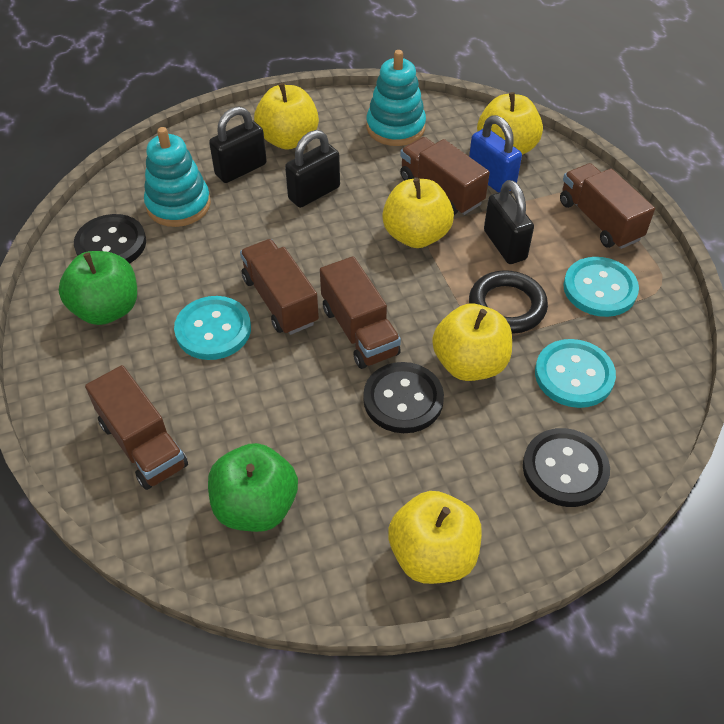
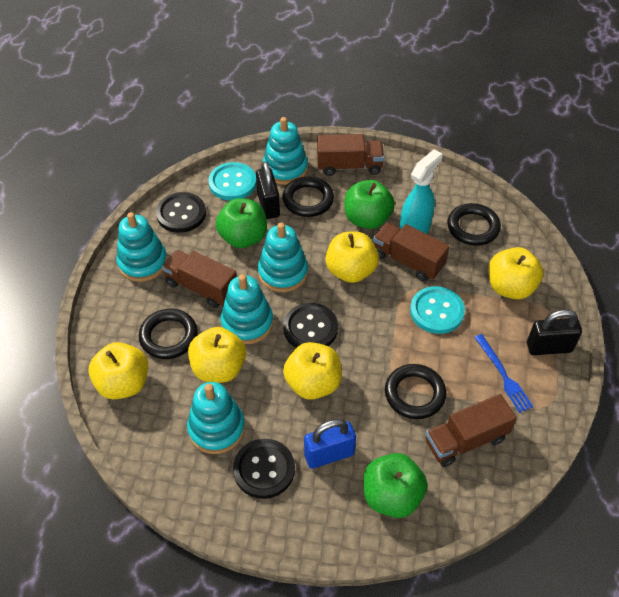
black padlock: [209,106,267,183] [285,130,340,208] [484,180,534,264] = 3 -> [256,161,280,219] [527,309,582,355] = 2
black ring: [469,270,548,334] = 1 -> [139,309,198,359] [282,177,334,217] [385,364,446,419] [448,203,501,246] = 4
blue fork: none = 0 -> [474,334,533,413] = 1
brown truck: [85,365,188,490] [240,239,319,335] [320,256,401,369] [400,137,490,215] [560,163,655,249] = 5 -> [162,250,237,308] [317,134,384,176] [373,222,450,281] [426,394,517,467] = 4
green apple: [58,251,137,325] [208,443,298,532] = 2 -> [216,198,267,248] [344,180,395,229] [363,453,428,518] = 3
turquoise button: [174,296,251,360] [535,339,616,408] [563,257,639,317] = 3 -> [208,162,257,200] [410,286,465,334] = 2
turquoise spray bottle: none = 0 -> [400,149,443,234] = 1
turquoise stacking toy: [144,127,211,227] [366,50,426,146] = 2 -> [116,212,168,282] [187,382,245,454] [221,274,273,344] [258,223,308,292] [262,117,308,185] = 5

